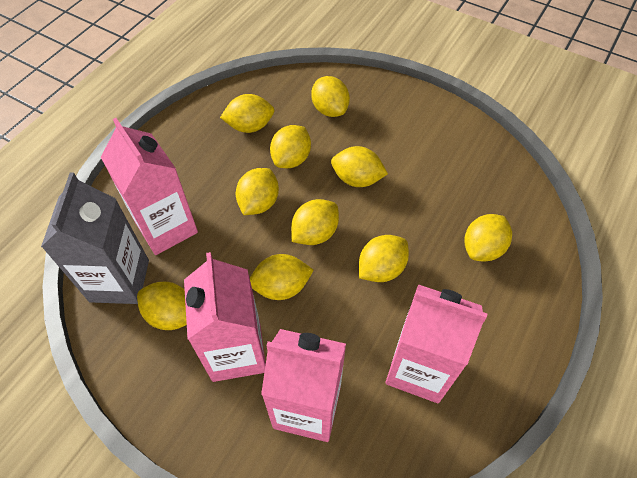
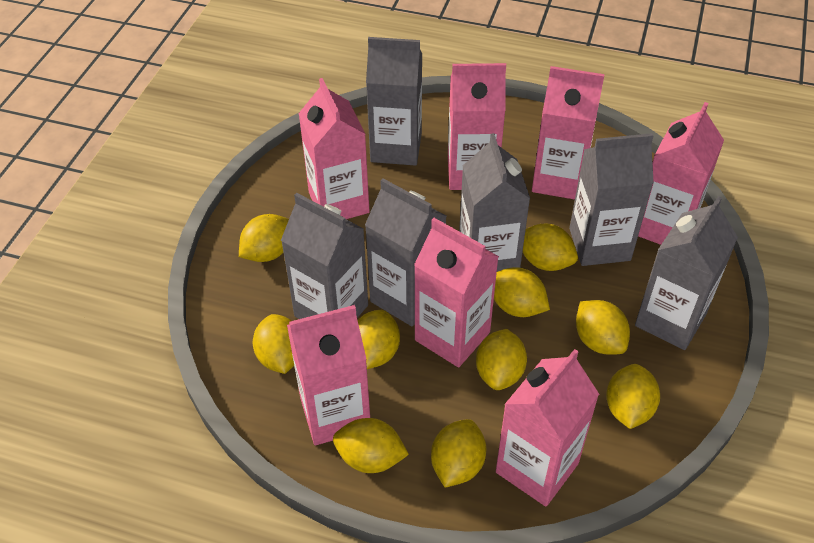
grey carton: [41,172,149,304] = 1 -> [281,193,368,319] [365,178,446,326] [366,37,422,166] [459,133,530,272] [569,133,654,266] [635,196,738,350] = 6
pink carton: [101,118,198,255] [184,252,266,382] [261,329,346,442] [385,284,487,403] = 4 -> [287,305,370,445] [298,78,370,219] [414,218,499,367] [448,63,506,190] [496,349,599,506] [532,66,605,200] [638,102,724,245] = 7

